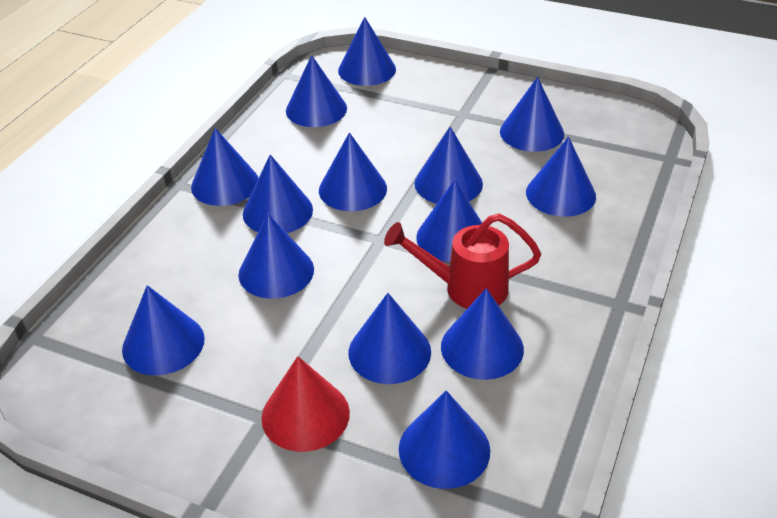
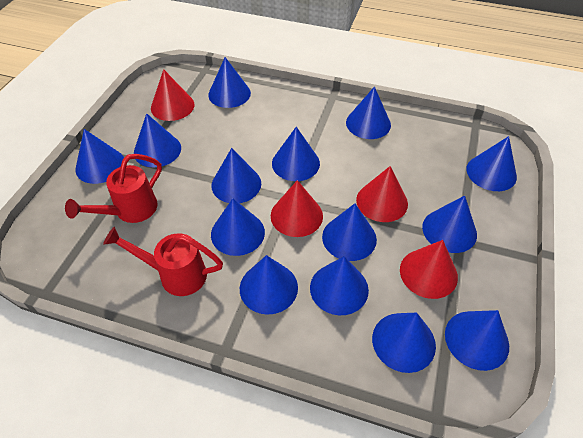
red cone: [261,356,350,452] = 1 -> [151,69,194,121] [271,180,323,237] [356,166,408,222] [400,240,458,299] = 4
red watering can: [384,214,541,309] = 1 -> [65,154,162,223] [103,227,223,296] = 2

